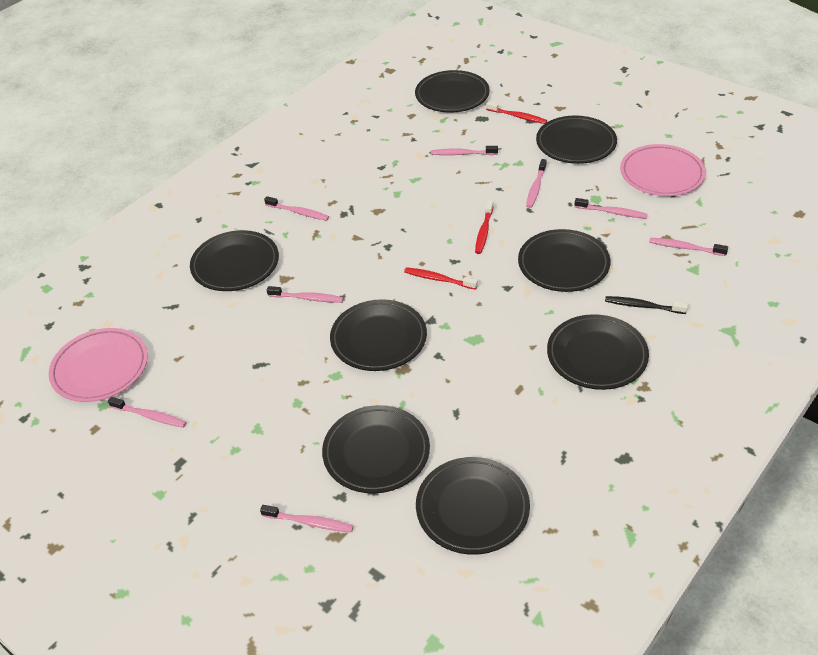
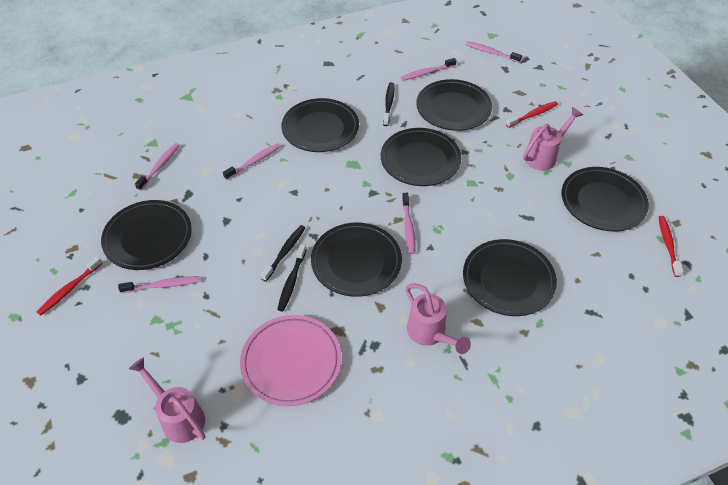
black plate: [190,230,279,291] [322,405,430,494] [330,299,427,371] [415,70,490,113] [416,457,530,555] [518,229,610,292] [536,115,617,164] [547,314,649,390] = 8 -> [101,200,192,270] [281,98,359,152] [311,223,402,297] [381,128,461,186] [416,79,492,131] [463,239,557,316] [562,167,649,231] = 7
black toothbrush: [605,296,688,314] = 1 -> [261,225,305,282] [277,244,306,312] [383,82,395,126] = 3
pink plate: [49,328,148,402] [620,144,706,196] = 2 -> [240,315,342,406] = 1
pink toothbrush: [108,397,187,428] [260,505,354,533] [264,196,329,221] [267,286,343,303] [431,146,498,155] [526,159,547,208] [575,198,648,219] [649,238,728,256] = 8 -> [118,276,200,293] [135,143,180,191] [223,143,281,180] [400,58,456,81] [402,193,415,254] [465,41,522,63] = 6
pink watering can: none = 0 -> [129,357,205,443] [406,283,471,354] [523,107,583,171] = 3

